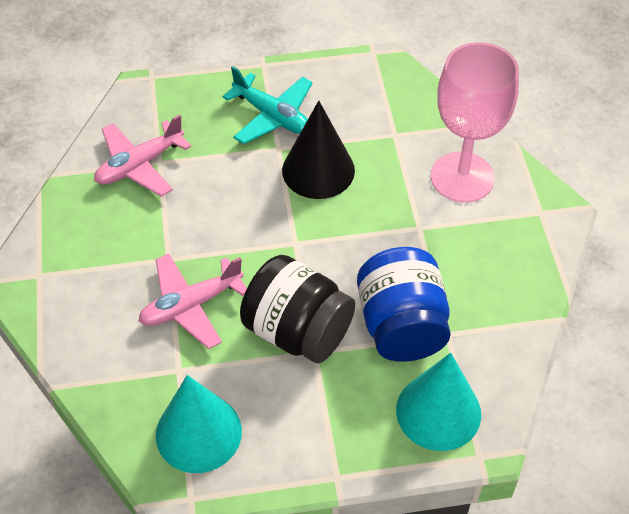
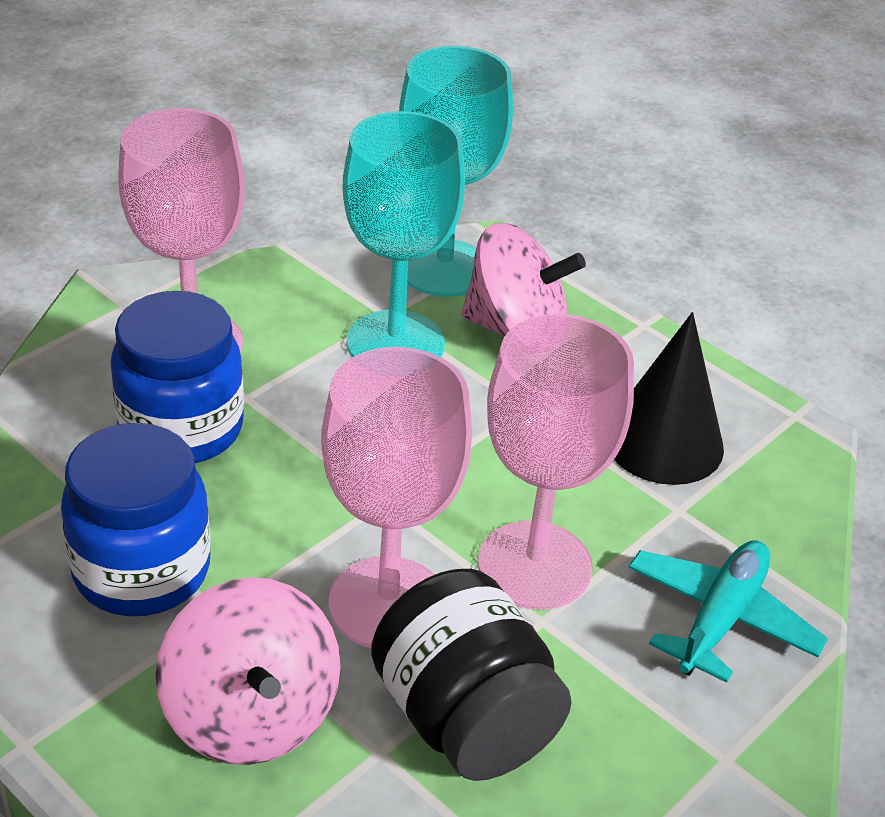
blue jar: [357,247,451,362] = 1 -> [61,423,211,616] [111,291,244,463] = 2
pink goblet: [431,42,519,203] = 1 -> [118,108,245,353] [321,347,472,648] [478,314,634,610] = 3
pink plane: [94,114,191,197] [139,254,247,349] = 2 -> none = 0
pink spinning top: none = 0 -> [155,577,341,765] [462,223,586,337] = 2
turquoise cone: [156,375,242,473] [396,353,481,451] = 2 -> none = 0
turquoise goblet: none = 0 -> [342,111,465,357] [399,46,513,297] = 2

